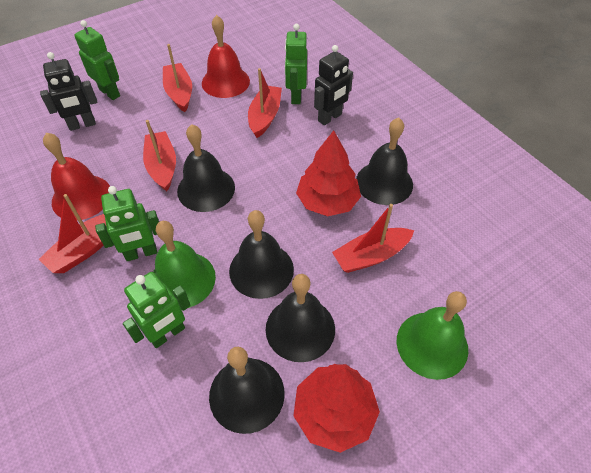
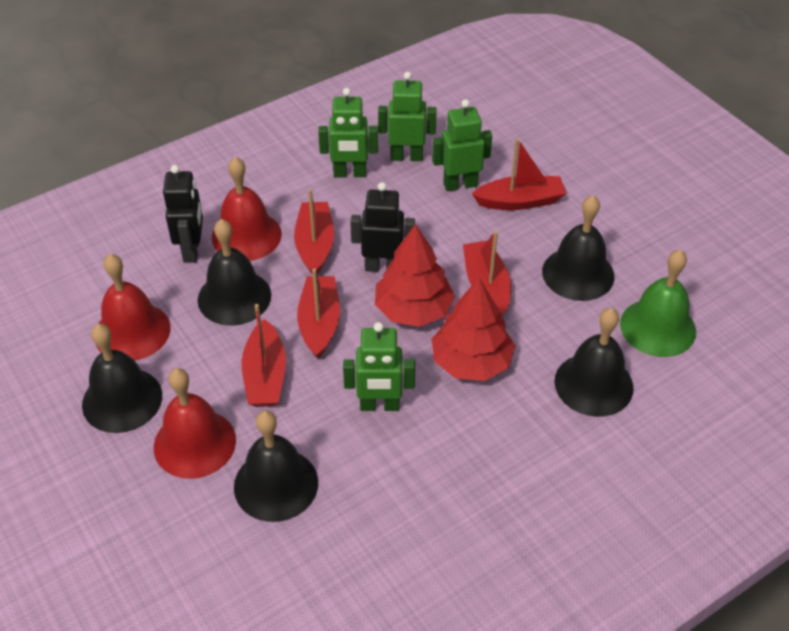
green bell: [153,221,216,308] [397,291,468,380] = 2 -> [620,250,696,357] = 1
red bell: [43,133,110,220] [202,15,250,98] = 2 -> [96,254,171,361] [154,368,236,479] [212,157,282,261] = 3

